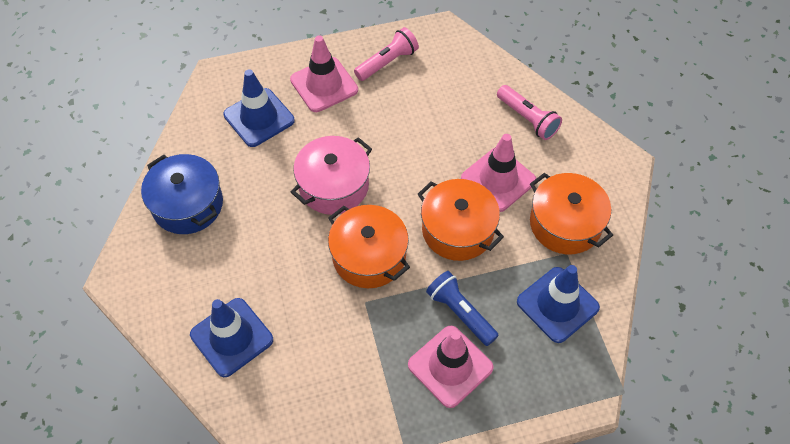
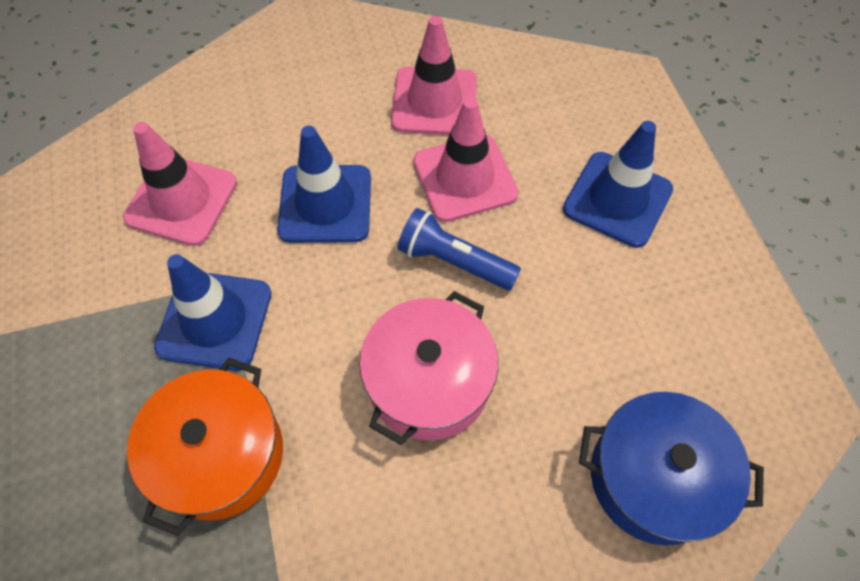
orange pot: [328,205,410,288] [418,179,504,261] [530,173,613,254] = 3 -> [127,358,283,536] = 1
pink flashlight: [354,27,419,81] [497,85,562,140] = 2 -> none = 0

